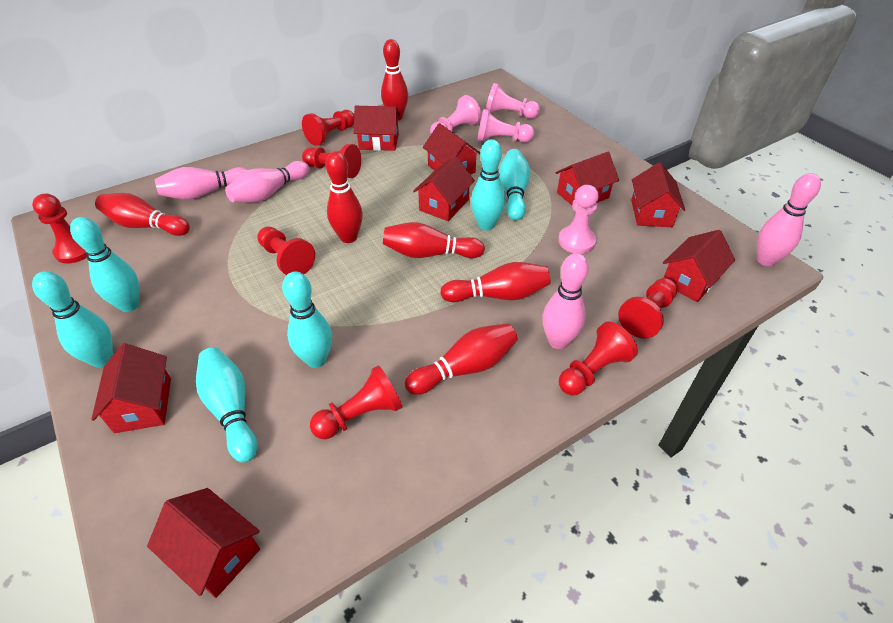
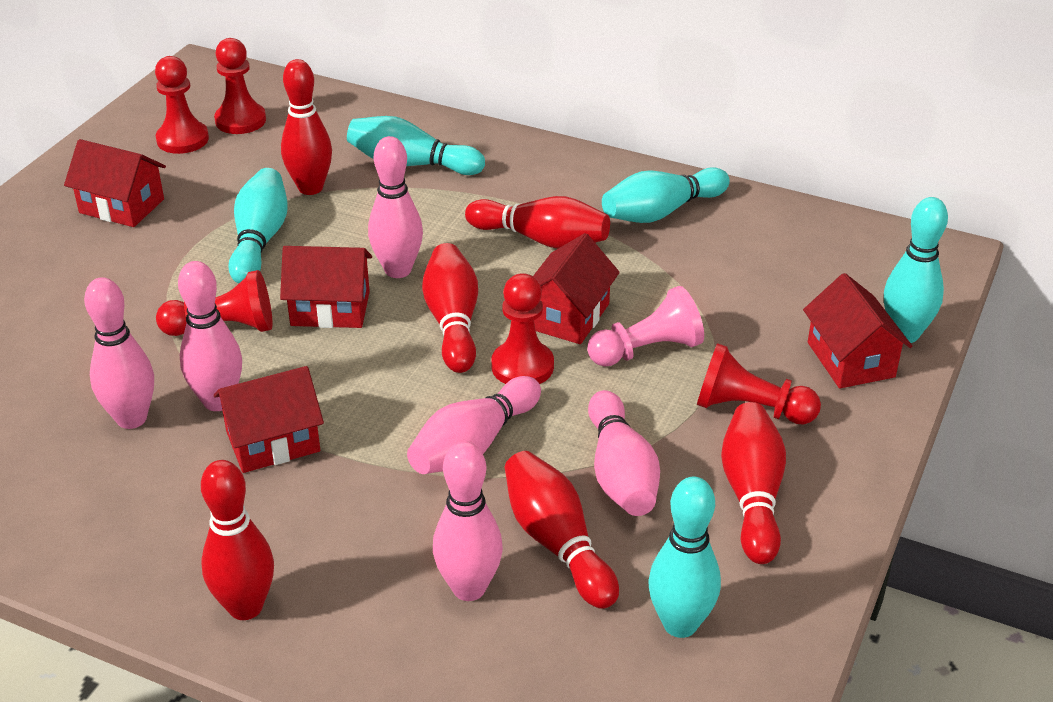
pink bowling pin: [154,167,248,200] [225,161,310,203] [542,253,589,349] [757,173,821,266] = 4 -> [84,277,154,429] [178,261,242,411] [368,136,423,278] [407,376,541,474] [433,441,503,601] [588,390,660,516] = 6
pink pawn: [430,95,482,134] [478,109,534,143] [486,83,540,119] [558,185,599,254] = 4 -> [587,286,704,367] = 1
red house: [91,343,171,433] [147,488,260,598] [354,106,400,151] [413,156,475,221] [423,123,480,175] [555,152,619,205] [631,163,685,227] [663,230,735,302] = 8 -> [64,139,166,227] [214,366,324,473] [280,246,372,328] [533,233,620,344] [803,273,912,388] = 5
red pawn: [32,194,87,264] [257,226,315,275] [302,110,354,146] [302,144,361,178] [310,365,402,439] [559,321,638,395] [618,278,677,338] = 7 -> [155,56,209,154] [156,270,272,336] [214,38,266,134] [491,273,554,384] [697,343,821,424] = 5
turquoise bowling pin: [32,271,113,368] [70,217,140,312] [196,347,257,463] [282,272,332,368] [471,139,505,231] [499,149,530,220] = 6 -> [228,168,288,283] [347,116,485,175] [602,167,730,223] [648,477,721,638] [884,197,948,343] = 5

